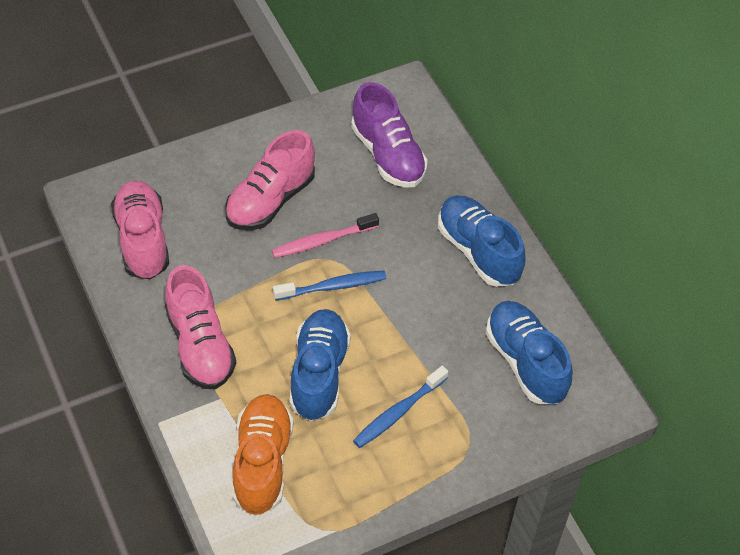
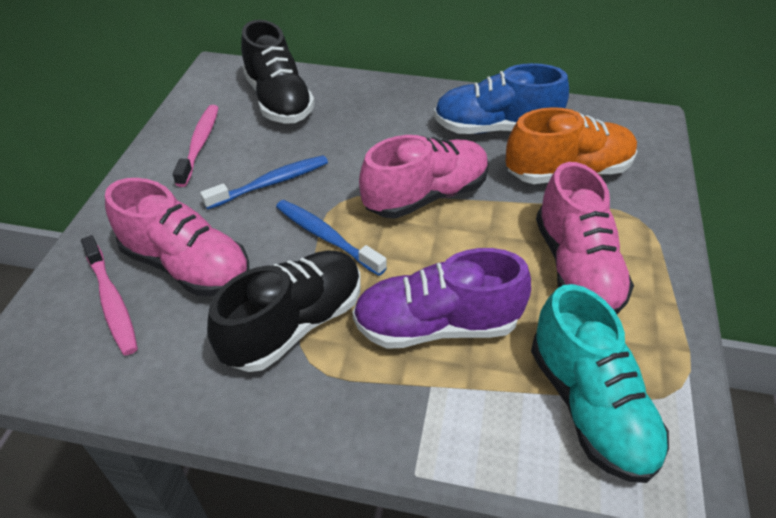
black shoe: none = 0 -> [207,250,361,372] [241,20,315,123] = 2
blue shoe: [289,309,351,421] [438,196,526,287] [486,301,573,404] = 3 -> [434,63,569,134] = 1
pink toothbrush: [272,213,379,258] = 1 -> [81,235,138,355] [173,105,219,187] = 2
turquoise shoe: none = 0 -> [531,284,669,483] = 1

